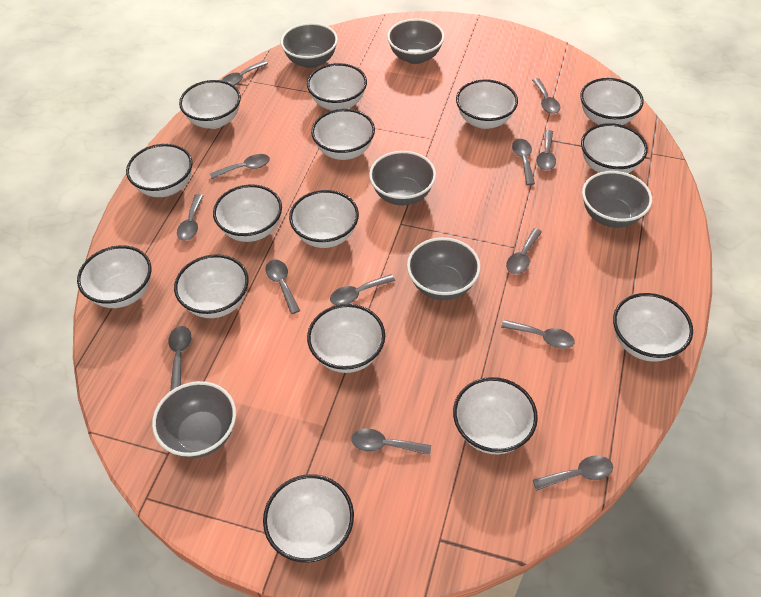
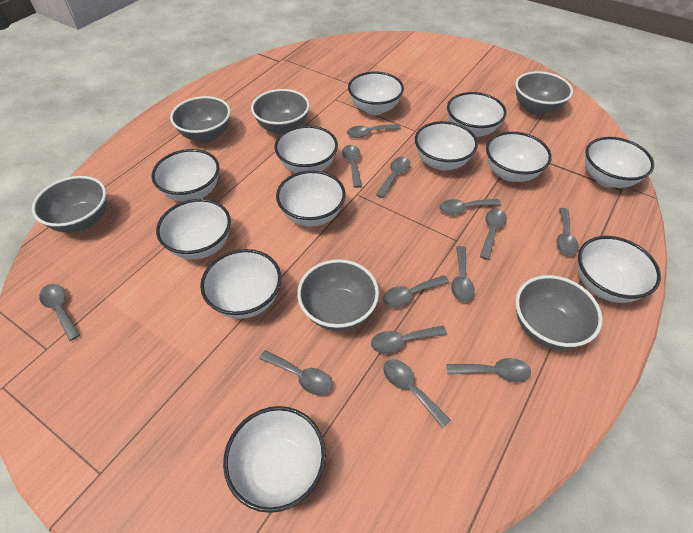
white bowl: [77,245,151,308] [126,144,193,197] [174,254,249,318] [179,80,241,129] [213,185,282,242] [263,474,354,562] [289,190,359,248] [307,63,367,110] [307,304,385,373] [311,109,375,160] [453,377,538,454] [456,79,518,129] [580,78,644,125] [581,123,648,173] [613,293,693,362] = 15 -> [151,149,219,202] [156,199,231,260] [200,249,281,319] [223,406,326,513] [274,125,338,173] [276,170,346,227] [348,72,404,115] [415,121,478,171] [447,92,507,138] [486,132,552,182] [577,236,661,303] [585,137,654,188] = 12

